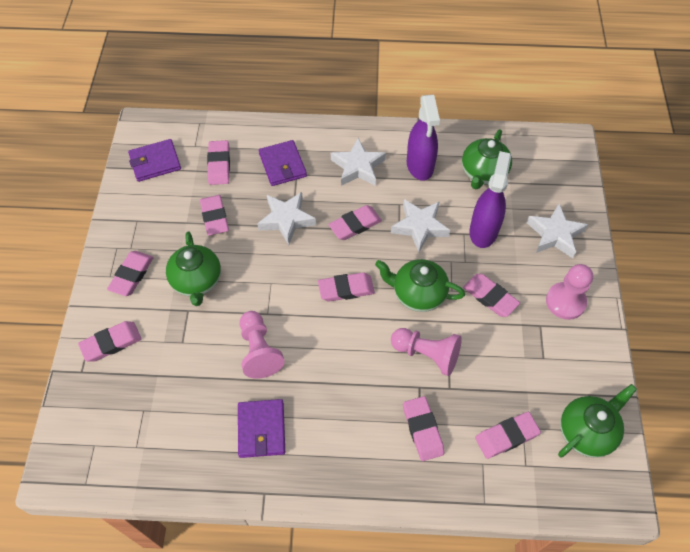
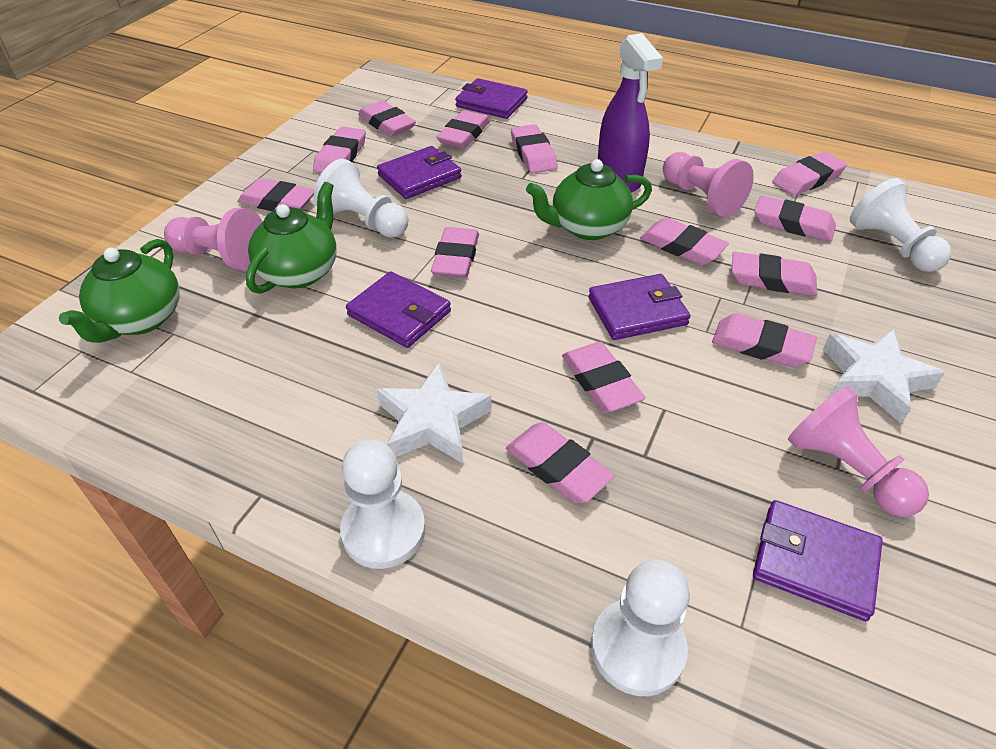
green teapot: [166,231,221,306] [375,259,465,312] [462,129,512,190] [558,384,637,458] = 4 -> [59,239,180,343] [246,182,337,294] [526,159,652,240] = 3
pink eraser: [78,321,142,362] [107,251,154,296] [200,195,229,236] [207,140,230,185] [318,272,375,302] [328,205,382,240] [403,396,444,461] [463,274,520,317] [475,412,541,459] = 9 -> [237,178,314,211] [313,126,366,173] [358,100,416,137] [431,227,479,278] [436,110,490,148] [506,422,615,503] [511,124,558,173] [562,342,645,413] [640,217,729,265] [712,313,817,367] [732,252,817,296] [755,196,836,242] [772,152,847,196] = 13
purple spray bottle: [407,95,440,181] [469,151,511,248] = 2 -> [598,33,663,192] = 1
purple wallet: [128,139,181,182] [238,399,285,458] [259,140,307,186] = 3 -> [346,271,451,348] [377,146,462,199] [455,78,528,119] [588,274,691,340] [753,500,883,621] = 5
white pawn: none = 0 -> [314,159,409,238] [340,440,426,569] [591,559,690,696] [850,178,951,272] = 4
white star: [257,192,316,245] [331,138,386,186] [391,199,450,252] [526,204,588,258] = 4 -> [377,363,491,463] [823,329,945,424] = 2

